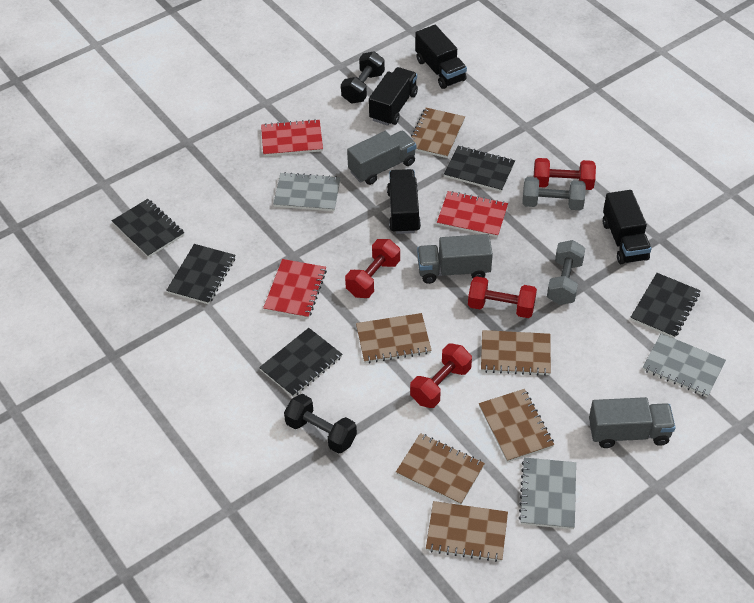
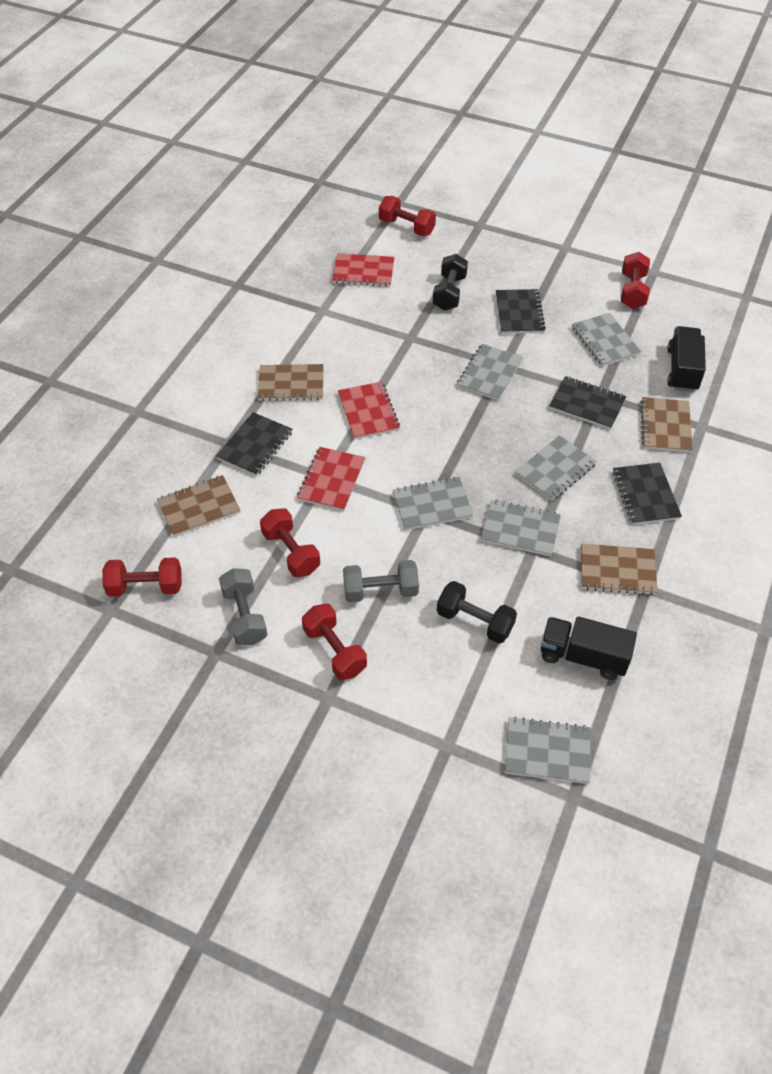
black notebook: [112,199,185,258] [166,244,235,304] [259,328,342,397] [444,146,515,192] [630,273,701,338] = 5 -> [216,412,293,476] [496,289,546,334] [549,376,626,430] [613,463,682,525] = 4
black truck: [369,67,418,126] [387,169,421,234] [415,25,467,89] [603,190,652,264] = 4 -> [541,617,637,680] [667,326,706,392] = 2
brown notebook: [356,313,432,363] [396,433,485,505] [411,108,465,158] [426,501,508,562] [479,389,554,462] [481,330,551,376] = 6 -> [157,475,240,537] [258,364,324,401] [581,544,658,595] [640,397,693,453] = 4
grey notebook: [273,172,341,211] [519,457,576,529] [642,333,726,397] = 3 -> [393,477,474,531] [457,344,523,401] [481,500,561,557] [505,717,591,784] [515,435,597,501] [572,313,641,366] = 6
grey truck: [347,131,417,185] [417,234,493,284] [589,397,676,448] = 3 -> none = 0
red dumbbell: [345,239,400,298] [410,344,472,408] [468,276,537,318] [534,158,596,190] = 4 -> [102,557,182,597] [260,508,320,577] [302,604,367,681] [379,196,436,236] [621,252,650,309] = 5

